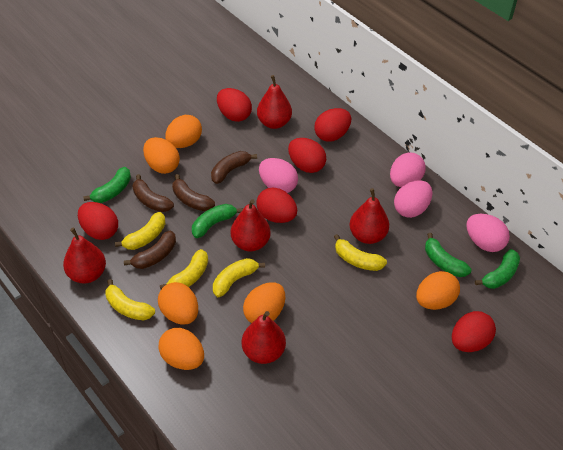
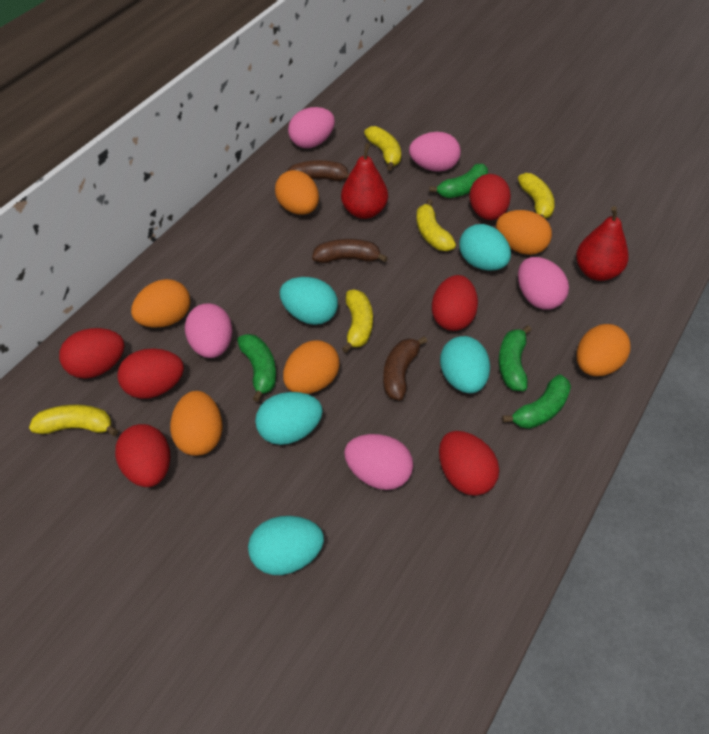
brown banana: [124,230,176,269] [132,174,174,212] [172,174,215,211] [211,151,257,184] = 4 -> [287,160,349,181] [312,239,388,263] [383,336,428,401] = 3
pink egg: [259,158,298,193] [390,153,426,187] [394,180,433,218] [466,214,510,252] = 4 -> [185,303,233,358] [288,107,335,148] [344,434,413,490] [409,132,461,172] [518,257,569,310] = 5
red pear: [63,228,106,284] [231,199,271,251] [242,311,286,364] [257,75,292,129] [349,188,389,244] = 5 -> [341,143,388,219] [576,206,629,281] = 2
turquoise egg: none = 0 -> [248,516,324,575] [255,392,323,445] [280,277,338,325] [440,336,490,393] [459,224,511,271] = 5

